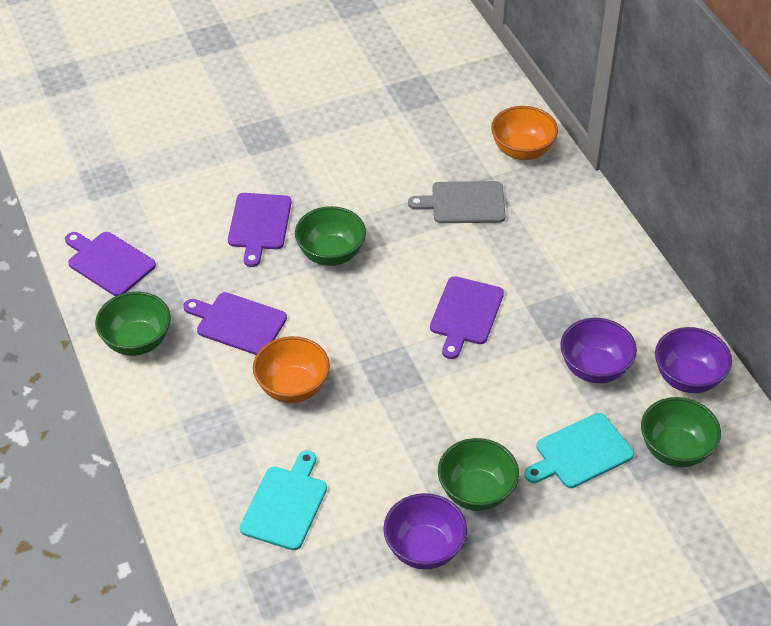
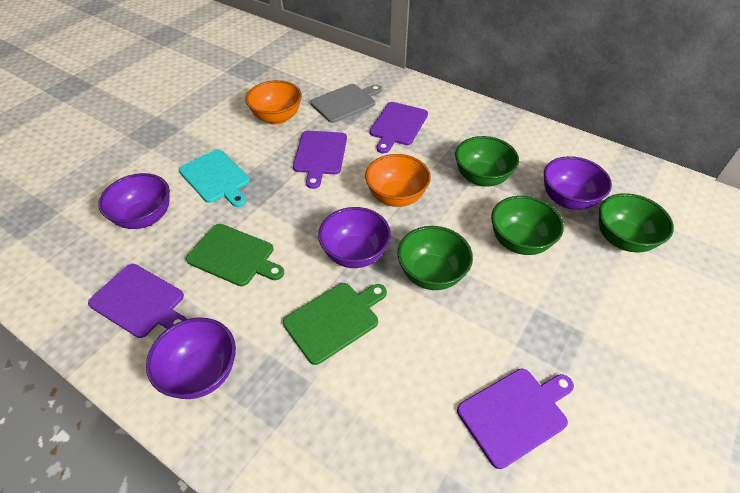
green cutting board: none = 0 -> [186,224,284,286] [283,283,387,365] = 2
purple bowl: [383,493,467,570] [560,318,637,383] [655,327,732,393] = 3 -> [98,173,170,229] [146,317,236,399] [318,207,391,268] [544,156,612,210] = 4
turquoise cutting board: [240,450,327,550] [524,413,634,488] = 2 -> [179,149,250,207] = 1

